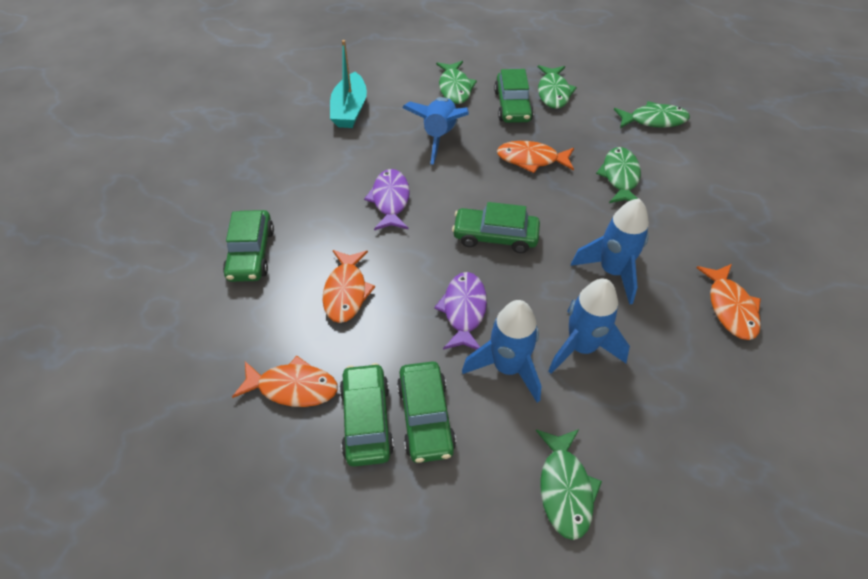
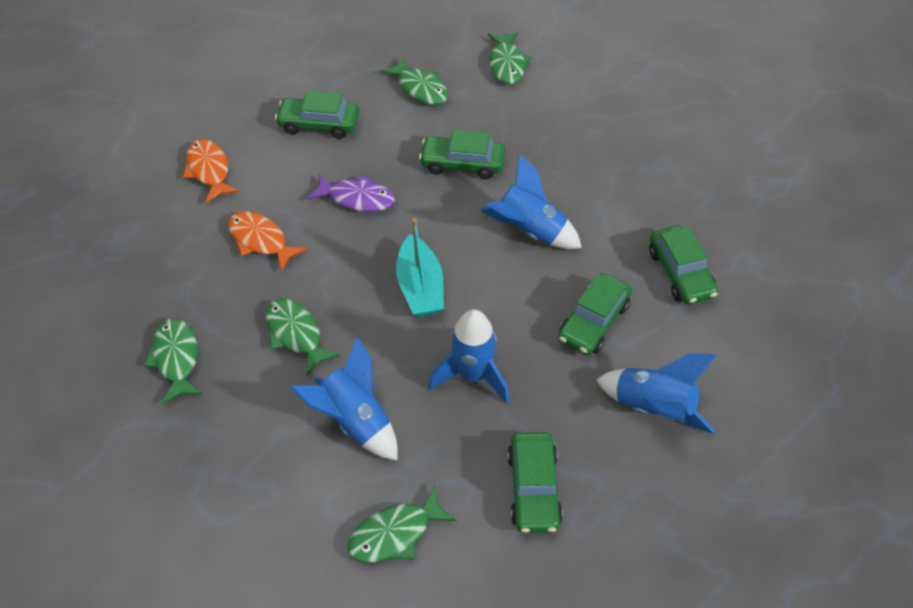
orange fish: [232,356,338,407] [323,250,375,323] [497,141,574,173] [696,264,761,340] = 4 -> [183,139,239,203] [228,211,308,272] = 2
purple fish: [364,169,410,230] [434,272,487,350] = 2 -> [307,174,395,212] = 1

